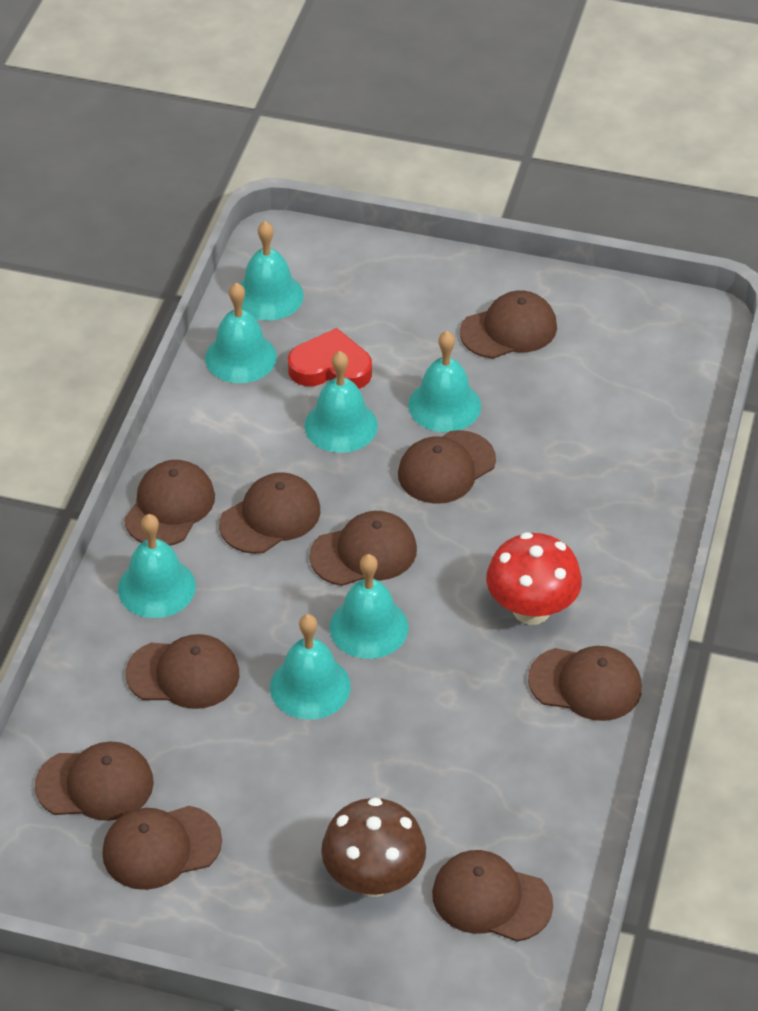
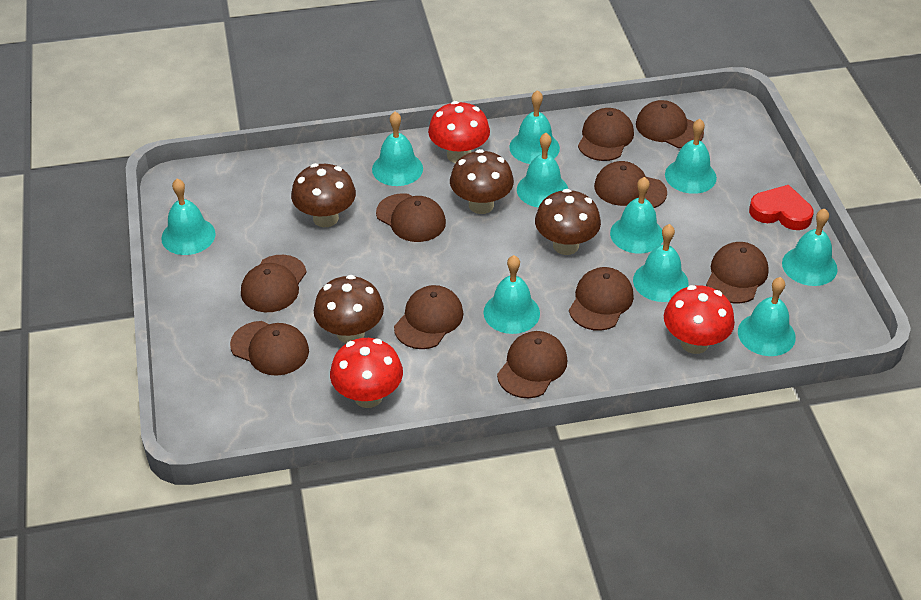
brown mushroom: [321,797,426,897] = 1 -> [291,163,356,227] [314,275,384,343] [450,149,514,214] [535,189,601,255] = 4
red mushroom: [486,532,582,625] = 1 -> [330,338,403,408] [428,101,490,163] [664,285,735,354] = 3
turquoise bell: [118,514,196,618] [205,282,277,383] [240,221,304,321] [270,614,351,720] [304,351,378,453] [330,554,408,659] [408,331,481,432] = 7 -> [161,179,216,255] [372,112,423,186] [483,255,540,334] [509,90,560,164] [517,133,568,208] [610,177,663,254] [633,224,689,302] [665,119,717,194] [738,277,796,356] [782,209,838,286] = 10

